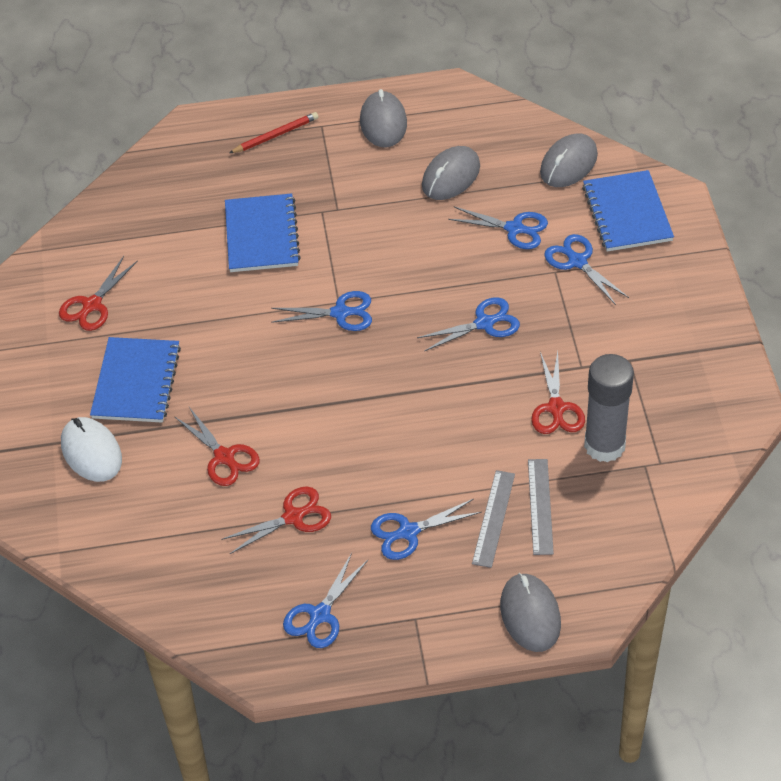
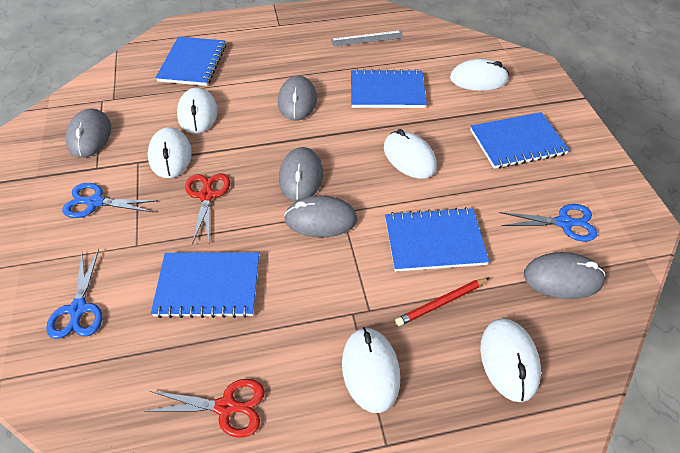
blue notebook: [90,337,181,423] [225,193,301,272] [582,170,674,252] = 3 -> [151,252,259,318] [156,37,226,86] [351,69,427,108] [385,207,489,272] [470,112,569,169] = 5
blue scissors: [271,291,372,331] [283,553,368,648] [371,499,482,560] [417,297,520,351] [448,206,548,249] [544,234,629,305] = 6 -> [46,249,102,339] [62,183,158,218] [500,204,597,241] = 3
grey glue stick: [584,354,634,462] = 1 -> none = 0
grey mouse: [360,89,407,148] [422,146,480,200] [500,573,561,652] [540,134,598,187] = 4 -> [66,109,111,158] [278,76,317,121] [279,147,323,201] [284,195,358,238] [524,252,605,299] = 5
grey ruler: [472,470,515,568] [528,459,554,555] = 2 -> [331,30,404,47] = 1
red scissors: [59,256,138,331] [174,407,260,486] [221,486,331,554] [531,351,585,434] = 4 -> [146,379,265,437] [185,173,230,244] = 2
white mouse: [61,417,122,482] = 1 -> [148,127,192,178] [177,88,218,134] [342,327,400,413] [384,129,437,179] [450,59,509,91] [480,318,541,402] = 6

